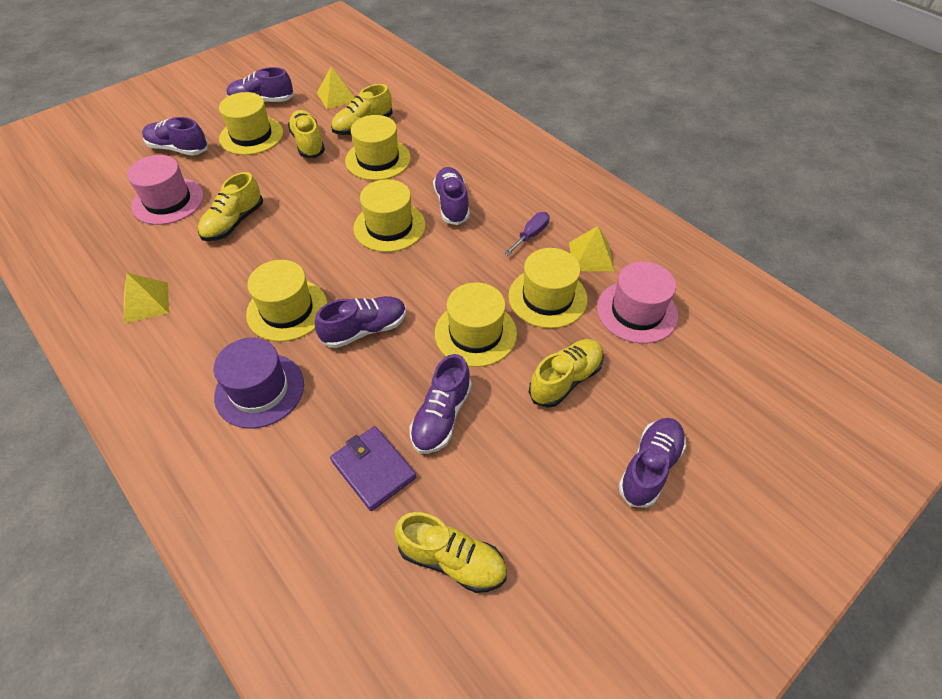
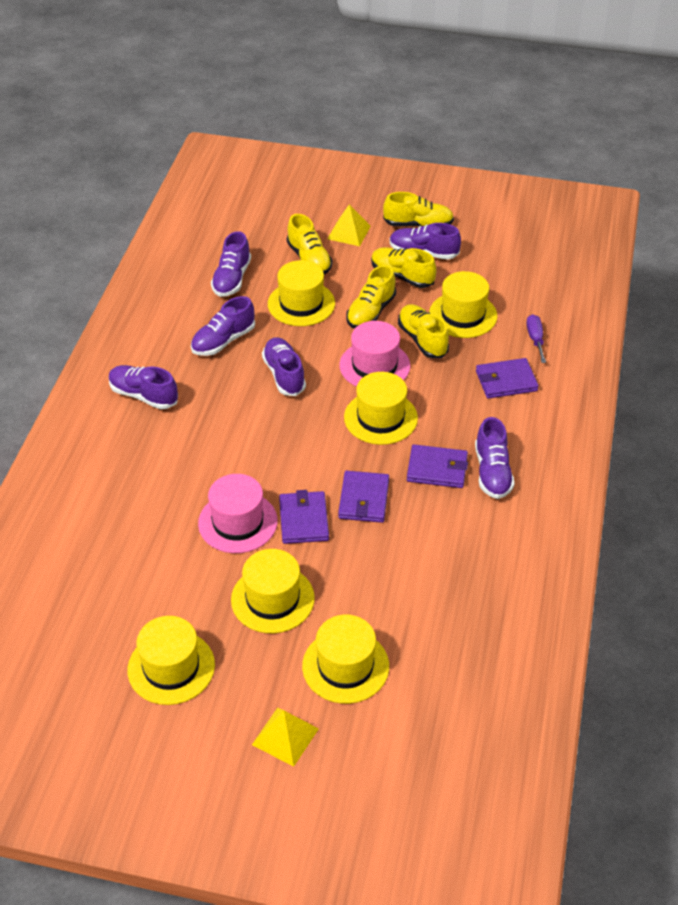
purple hat: [214,338,304,429] = 1 -> none = 0
purple wallet: [330,426,416,511] = 1 -> [279,490,329,544] [338,471,389,523] [407,444,468,488] [476,358,539,399] = 4
yellow pyramid: [123,273,169,324] [317,67,355,109] [569,226,614,271] = 3 -> [252,708,319,767] [327,204,371,246] = 2

